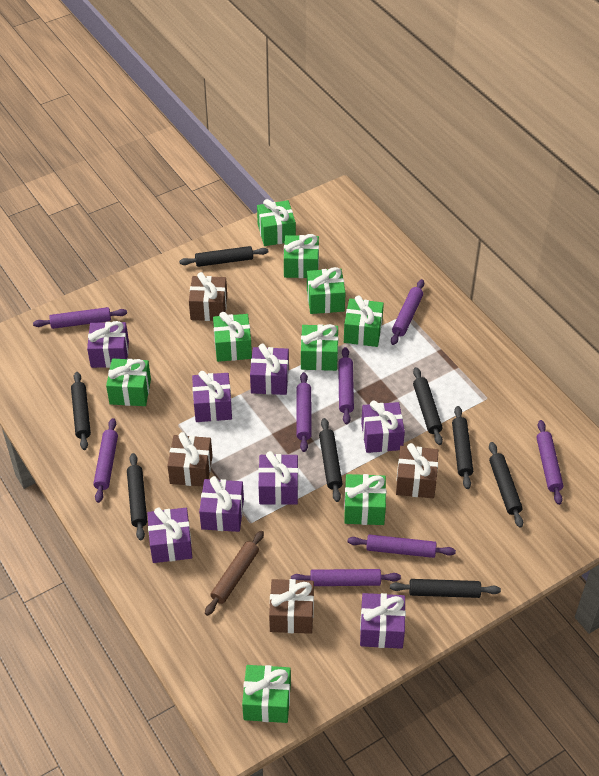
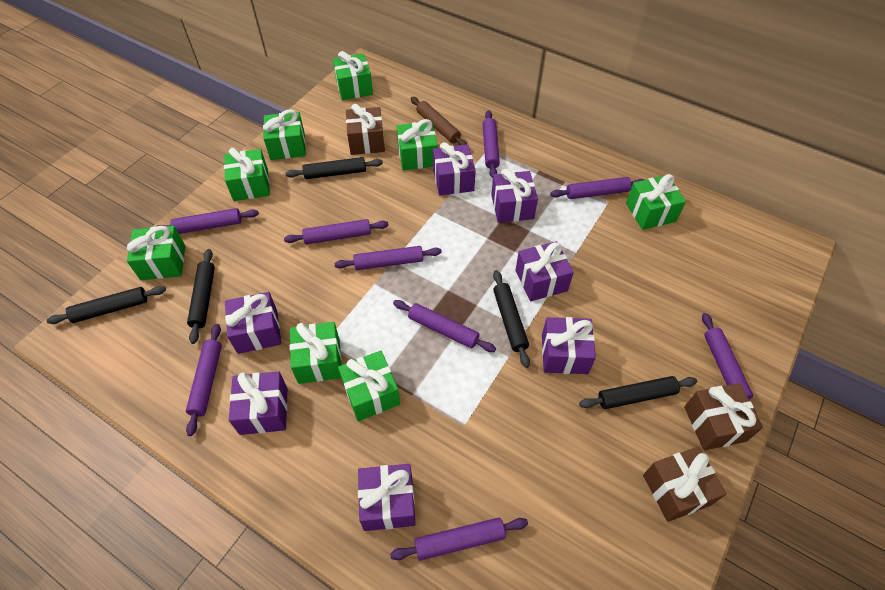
black rolling pin: [71,372,91,450] [127,453,147,540] [179,246,268,267] [319,418,343,502] [390,579,501,598] [413,367,443,445] [452,406,473,489] [489,442,523,528] = 8 -> [46,286,166,324] [187,249,215,344] [286,157,383,179] [493,270,530,368] [579,376,697,409] = 5
brown gift: [167,432,213,486] [189,272,227,321] [269,579,314,634] [396,443,438,498] = 4 -> [346,104,385,155] [643,446,727,522] [684,383,763,450] = 3
green gift: [106,359,151,406] [213,312,252,362] [242,665,291,723] [257,199,296,246] [284,234,319,278] [301,324,339,371] [307,267,346,314] [344,295,384,347] [344,474,386,525] = 9 -> [127,226,185,280] [224,148,270,201] [263,109,306,160] [290,322,342,384] [333,51,373,100] [338,350,400,421] [397,119,438,170] [626,174,686,230] = 8
purple gift: [87,321,129,368] [147,507,192,563] [192,371,232,422] [199,476,244,532] [250,344,289,395] [258,451,298,505] [360,593,406,649] [361,400,405,453] = 8 -> [225,292,281,354] [229,372,287,435] [358,464,416,531] [433,142,476,196] [491,169,538,223] [515,241,574,301] [542,317,596,374] = 7
purple rolling pin: [33,307,127,329] [93,418,118,503] [291,569,401,586] [296,372,312,452] [338,347,354,424] [348,534,456,558] [391,279,424,345] [536,420,563,505] = 8 -> [155,208,259,234] [186,324,222,436] [284,219,389,244] [334,246,442,270] [390,517,528,561] [393,300,496,352] [483,110,500,178] [550,177,644,199] [702,313,756,412] = 9

